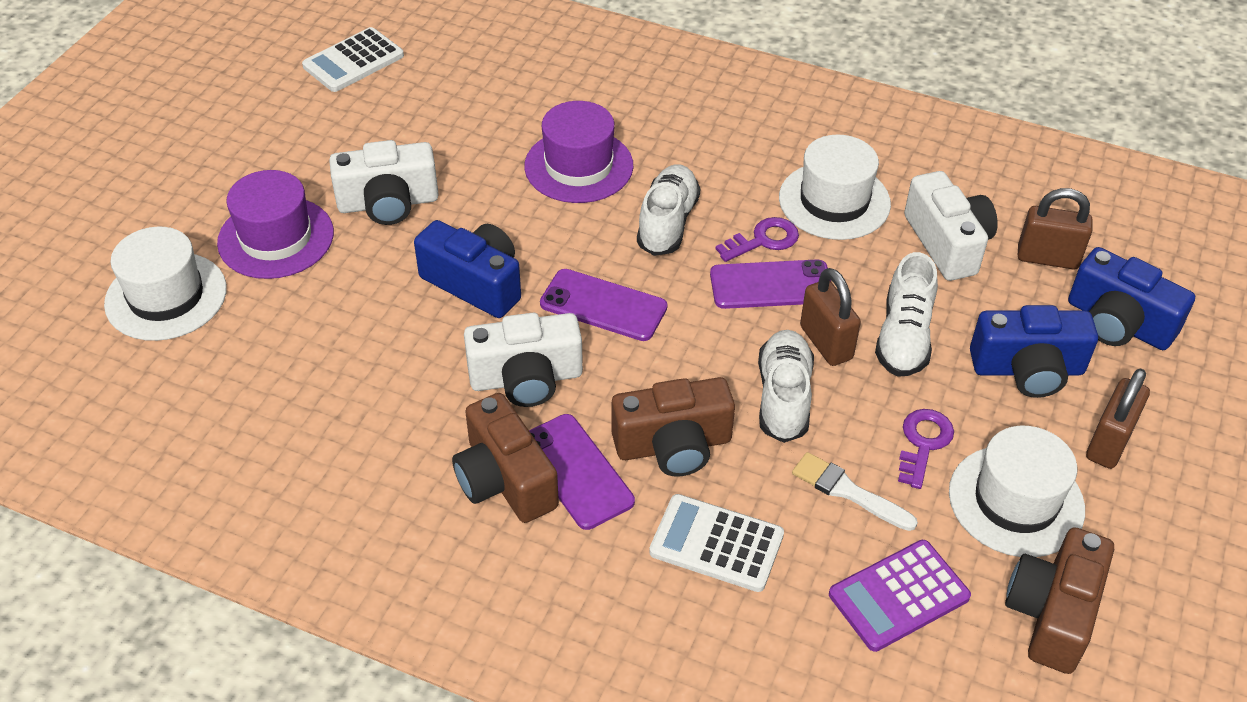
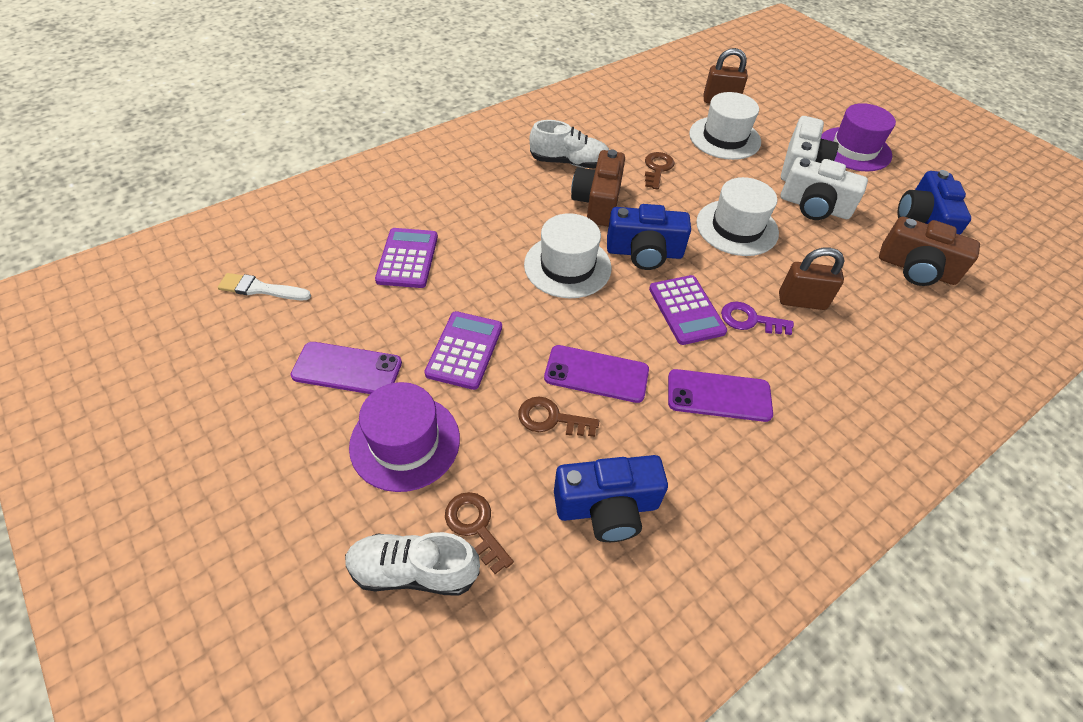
brown camera: [452,393,559,523] [612,377,735,477] [1005,527,1114,674] = 3 -> [571,150,625,227] [879,217,980,286] = 2
brown key: none = 0 -> [445,492,514,574] [518,396,599,437] [645,152,674,190] = 3
brown padlock: [800,268,861,366] [1018,188,1092,269] [1086,369,1150,469] = 3 -> [703,48,748,103] [779,247,845,310] = 2
purple calculator: [829,540,971,652] = 1 -> [375,228,438,288] [424,311,502,390] [649,275,727,345] = 3
purple key: [716,217,799,262] [898,409,954,489] = 2 -> [721,302,794,335] = 1
white calculator: [302,27,404,92] [649,494,784,592] = 2 -> none = 0
white camera: [329,140,439,225] [464,313,583,407] [904,171,998,281] = 3 -> [781,116,839,181] [781,157,868,220] = 2
white shoe: [637,164,700,256] [758,330,814,443] [875,252,938,377] = 3 -> [345,532,480,596] [530,120,609,168] = 2

